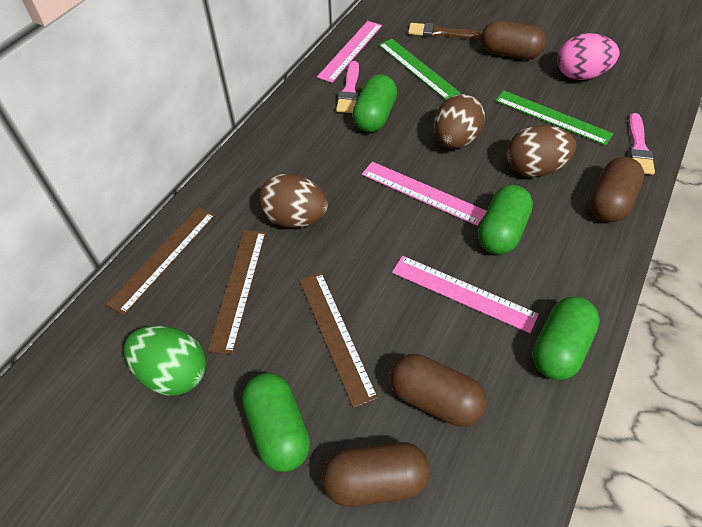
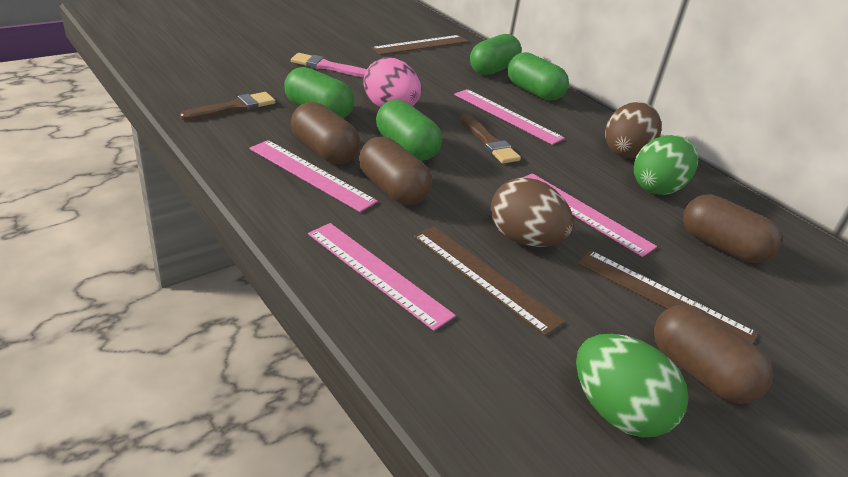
brown brush: [408,23,481,39] = 1 -> [180,92,276,121] [460,114,521,164] = 2
brown egg: [259,173,328,228] [434,94,485,148] [507,125,576,177] = 3 -> [491,177,573,247] [605,102,662,158] = 2
green egg: [124,326,206,396] = 1 -> [576,334,689,437] [634,135,698,195] = 2
green ruler: [379,39,460,100] [495,90,613,146] = 2 -> none = 0
pink brush: [336,61,359,113] [629,113,655,175] = 2 -> [291,53,367,78] = 1
pink ruler: [317,21,382,83] [362,162,486,226] [392,256,539,333] = 3 -> [250,140,378,212] [308,223,456,331] [454,89,565,145] [524,173,657,257] = 4

